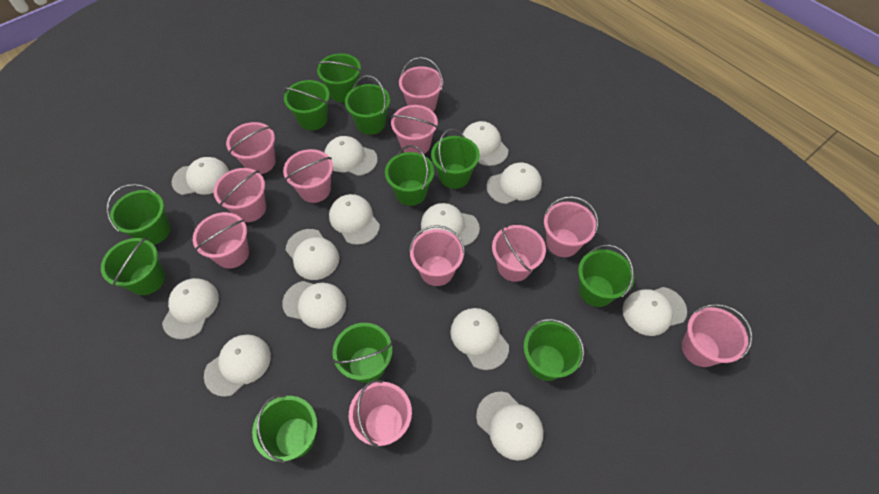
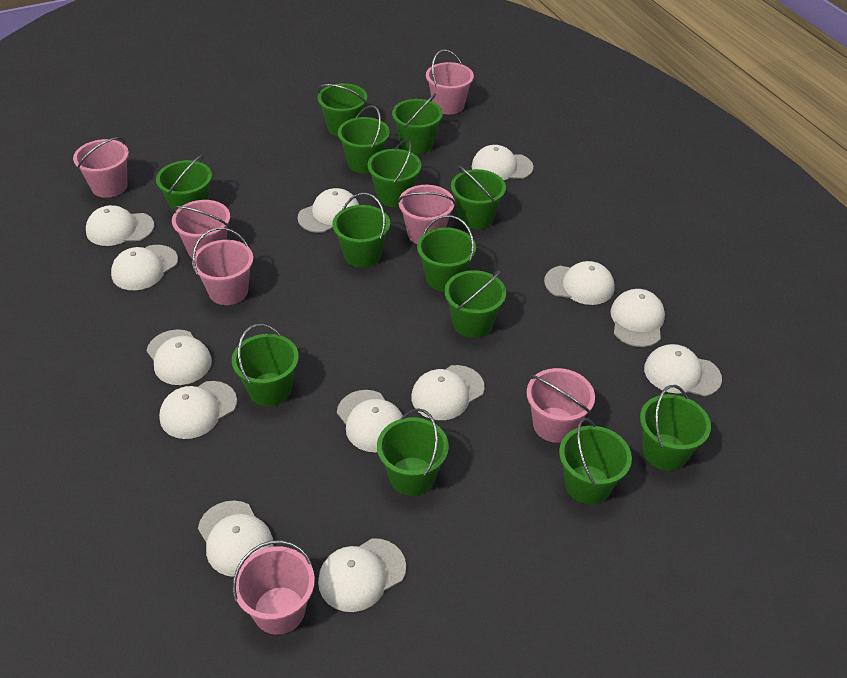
green bucket: [101,237,165,295] [106,184,171,245] [252,394,317,463] [283,80,330,130] [316,53,361,103] [332,323,393,383] [345,75,390,135] [385,145,434,206] [431,129,480,189] [523,319,584,381] [578,245,634,307] = 11 -> [156,155,212,214] [232,324,299,406] [318,83,367,137] [333,193,390,268] [338,105,390,173] [367,139,421,207] [377,408,449,496] [392,93,443,154] [417,215,476,292] [444,270,506,338] [451,165,506,229] [559,418,632,504] [640,385,711,471] = 13
pink bucket: [193,212,249,268] [214,168,266,222] [226,122,276,174] [283,149,333,203] [349,380,412,447] [391,105,438,154] [399,57,443,112] [409,225,465,286] [492,224,546,282] [544,196,598,257] [682,304,752,367] = 11 -> [73,137,129,198] [172,200,230,259] [192,228,253,305] [233,540,315,635] [397,185,456,244] [426,49,474,114] [526,368,595,443] = 7

